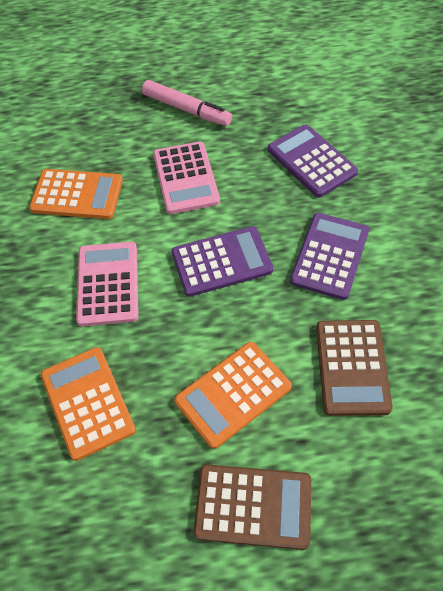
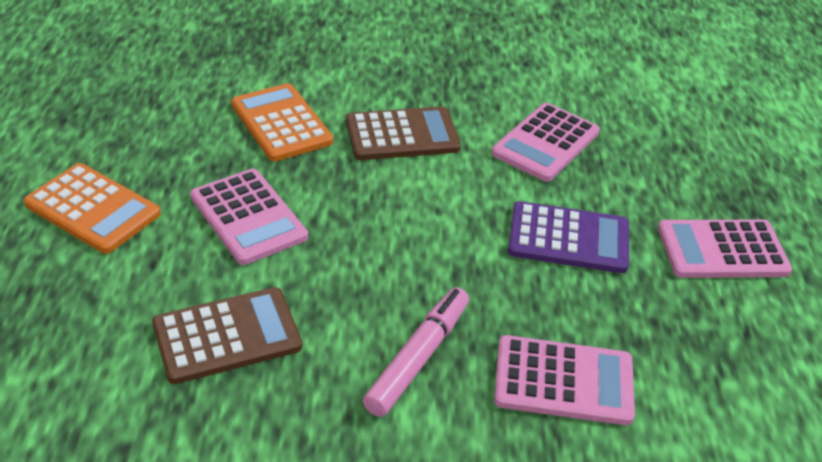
orange calculator: [29,169,123,219] [41,347,136,461] [174,342,292,449] = 3 -> [24,163,161,254] [231,83,333,162] = 2
pink calculator: [76,242,139,327] [153,141,220,214] = 2 -> [190,169,308,265] [491,103,600,182] [494,335,635,425] [658,220,792,278] = 4
purple calculator: [172,226,273,297] [268,124,358,198] [290,213,369,300] = 3 -> [508,201,629,273] = 1

